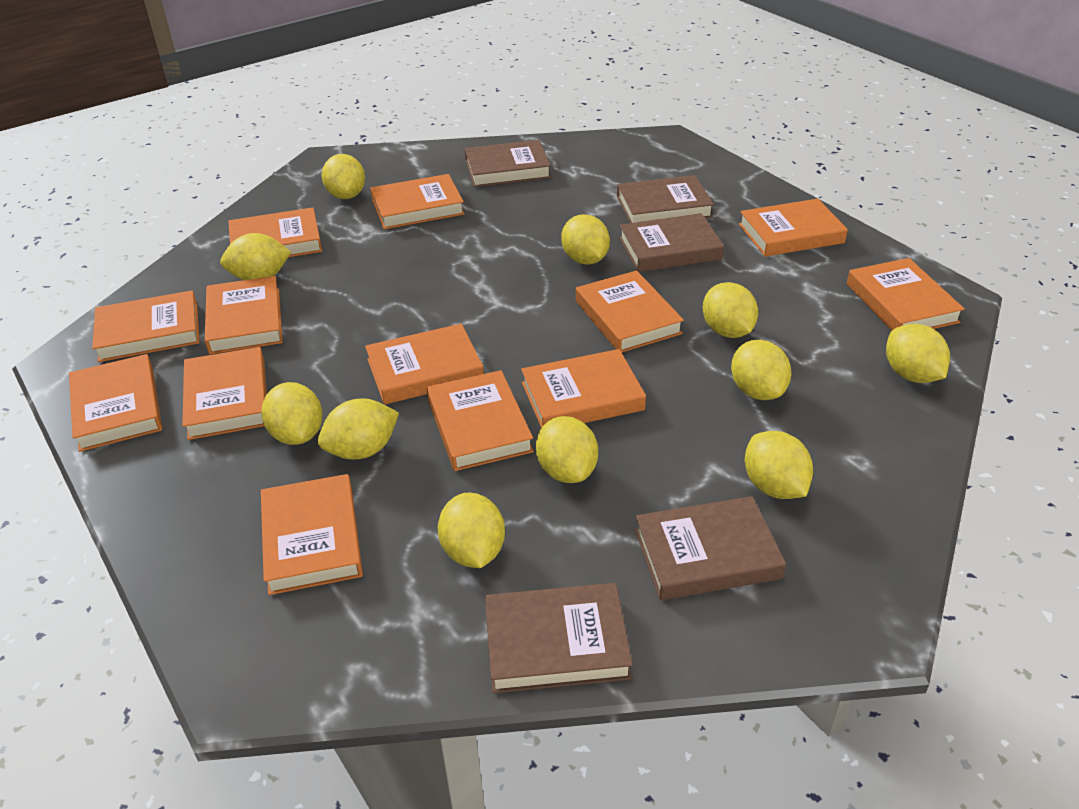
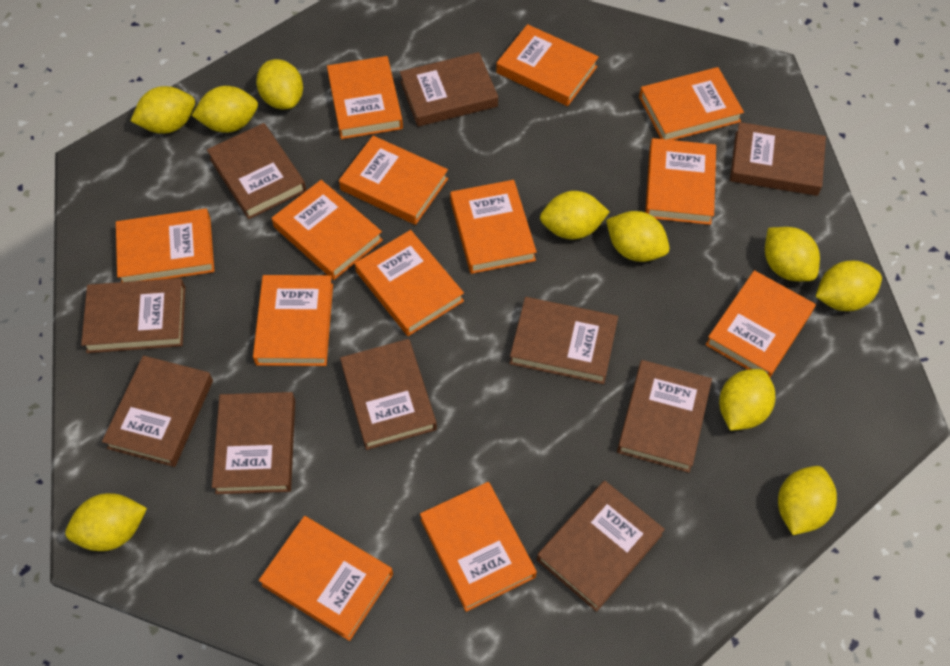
brown book: [465,140,551,187] [485,583,633,693] [617,175,714,223] [619,213,724,272] [635,496,786,600] = 5 -> [81,278,185,353] [102,356,213,467] [207,123,306,219] [212,392,295,494] [340,339,437,450] [400,52,498,127] [510,297,618,384] [537,481,665,612] [617,360,712,473] [730,122,826,196] = 10
yellow lemon: [220,233,291,280] [261,382,323,445] [318,398,399,460] [322,154,365,199] [438,493,505,568] [536,416,598,483] [561,214,610,265] [703,282,758,338] [731,340,791,400] [745,431,813,499] [886,324,950,383] = 11 -> [65,493,147,551] [131,86,195,134] [192,86,258,133] [256,59,303,109] [540,191,609,239] [606,211,669,262] [719,369,775,431] [765,227,820,281] [778,466,837,535] [815,261,882,311] = 10

